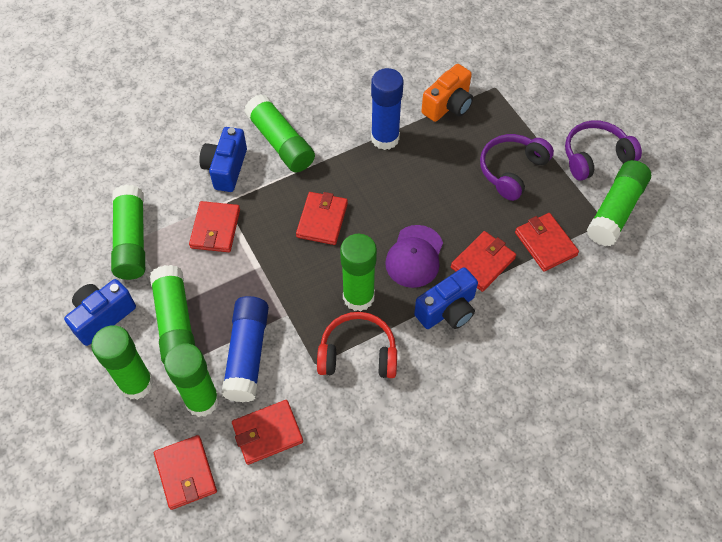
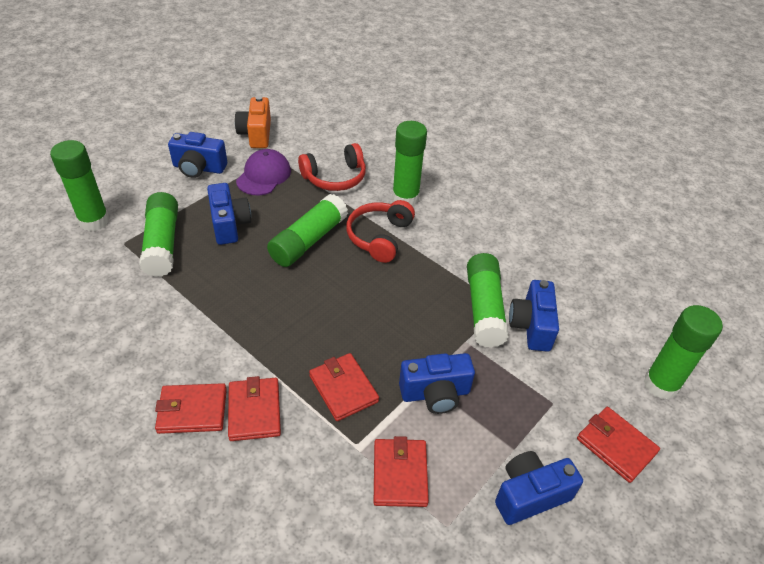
blue camera: [64,279,136,346] [199,127,247,192] [414,267,478,329] = 3 -> [168,132,227,178] [207,183,251,245] [399,353,475,414] [495,451,583,525] [509,280,559,352] = 5
blue glue stick: [221,296,269,402] [371,68,404,150] = 2 -> none = 0
green glue stick: [91,325,154,400] [111,185,145,280] [150,265,195,364] [164,343,219,417] [244,94,315,172] [340,234,377,311] [587,160,651,246] = 7 -> [50,140,110,231] [139,192,178,277] [267,194,348,267] [392,121,427,206] [467,253,509,348] [644,305,723,400] = 6
purple headphones: [480,134,554,201] [565,120,642,181] = 2 -> none = 0
red headphones: [317,312,397,378] = 1 -> [298,143,366,191] [346,200,415,263] = 2
red wallet: [154,435,217,510] [189,201,240,252] [232,400,303,465] [296,192,348,245] [451,231,516,292] [515,213,579,272] = 6 -> [155,383,227,434] [228,376,281,441] [309,353,379,421] [374,436,429,507] [577,407,660,483] = 5

